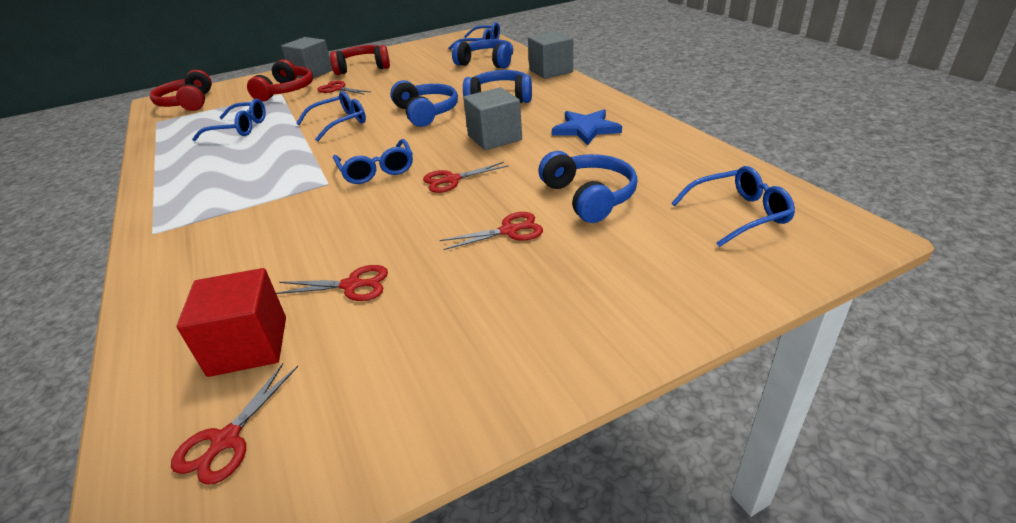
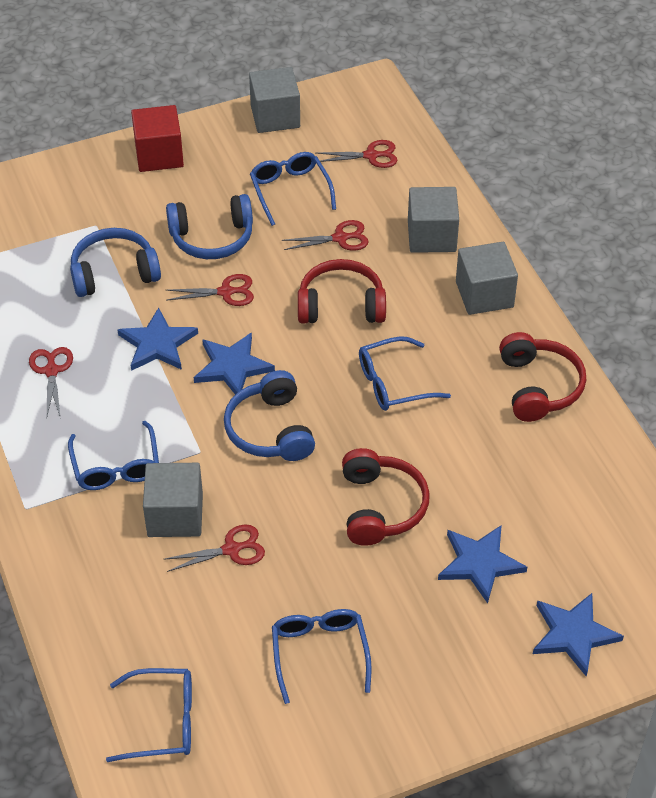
blue headphones: [390,80,458,127] [452,39,513,68] [463,70,532,103] [538,151,637,223] = 4 -> [70,228,161,297] [166,194,253,259] [224,370,315,461] = 3
blue star: [552,110,622,145] = 1 -> [118,307,198,371] [194,332,275,395] [438,525,527,603] [533,593,624,677] = 4
grey cube: [281,37,333,79] [463,87,522,150] [528,31,573,79] = 3 -> [143,463,203,537] [249,67,300,133] [408,187,459,253] [456,242,518,315] = 4

